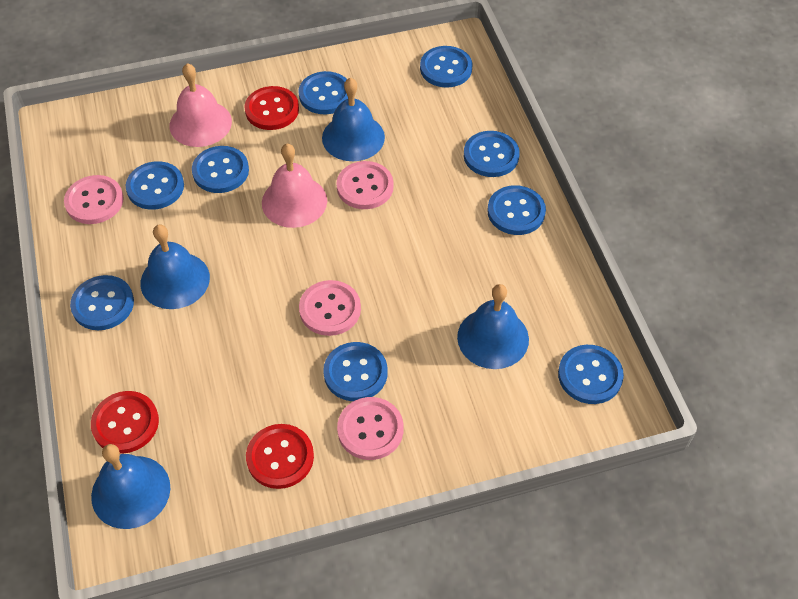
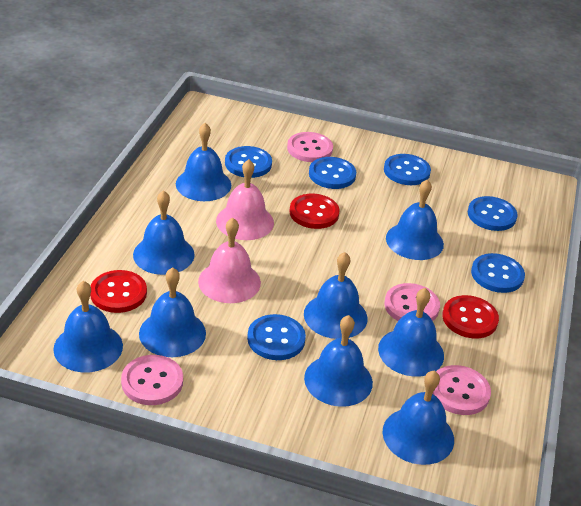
blue bell: [91,444,170,529] [140,224,210,309] [322,78,385,161] [457,284,529,369] = 4 -> [53,281,123,372] [133,190,195,275] [139,267,206,357] [176,123,231,201] [304,252,367,339] [304,315,373,407] [378,288,444,377] [382,371,454,465] [386,180,444,260] = 9
blue button: [70,275,134,330] [126,161,184,210] [192,146,249,193] [298,71,348,114] [323,342,388,401] [420,46,472,87] [464,131,520,177] [487,185,546,235] [558,345,624,404] = 9 -> [225,146,272,178] [247,314,306,360] [309,157,356,189] [384,154,431,185] [468,196,518,231] [471,253,525,293] = 6

